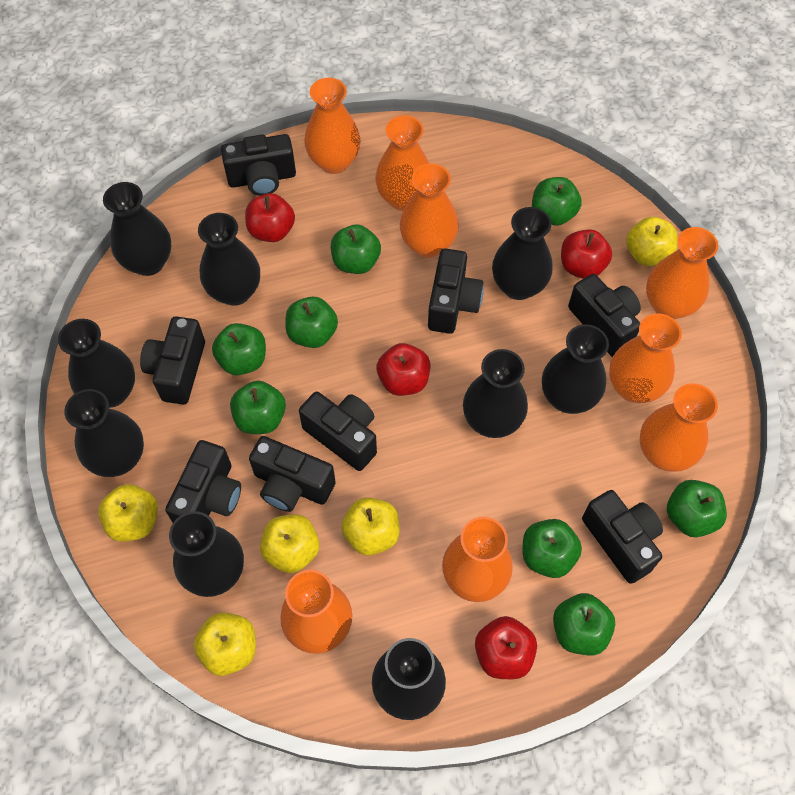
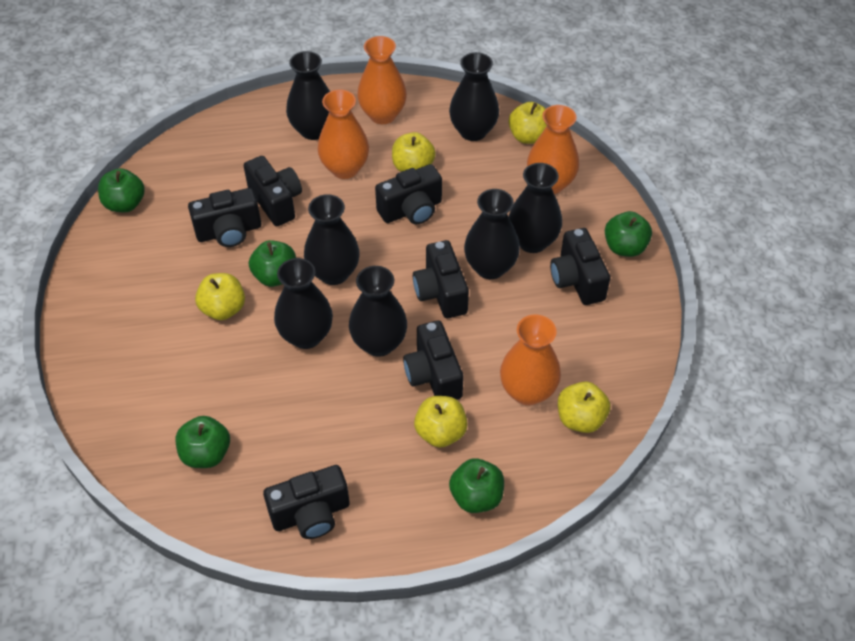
black camera: [140,316,205,405] [165,440,241,523] [221,134,296,196] [249,436,336,512] [299,392,377,471] [428,248,484,334] [568,274,641,357] [582,490,663,584] = 8 -> [188,188,261,247] [244,156,302,226] [263,465,350,539] [375,164,442,224] [403,320,464,400] [413,240,469,318] [550,228,611,305] = 7
black vase: [58,319,135,408] [64,389,144,477] [103,182,171,276] [169,511,244,597] [198,213,260,306] [372,638,446,720] [463,349,528,438] [492,207,553,300] [542,324,609,414] = 9 -> [274,258,333,349] [286,51,330,140] [304,194,360,285] [349,266,407,357] [449,52,499,141] [464,189,520,279] [508,163,562,253] = 7
green apple: [212,323,266,375] [230,381,286,434] [285,297,338,348] [331,225,381,274] [523,519,582,578] [532,177,582,226] [553,593,615,655] [667,480,727,537] = 8 -> [98,168,145,212] [175,416,230,468] [249,240,296,287] [449,458,504,513] [605,211,652,257] = 5
orange vase: [280,570,352,654] [304,78,361,174] [375,116,429,211] [400,164,458,258] [442,517,513,602] [609,313,682,403] [640,383,718,472] [646,227,718,319] = 8 -> [318,90,369,179] [357,36,407,124] [500,314,561,405] [527,105,579,194] = 4
red apple: [245,193,295,242] [377,343,430,396] [475,616,537,679] [561,229,612,279] = 4 -> none = 0

